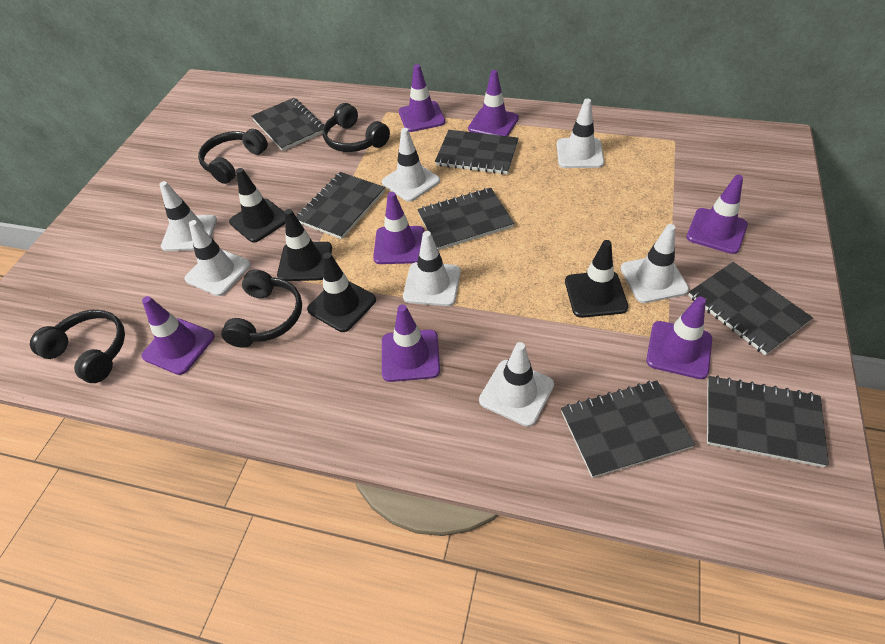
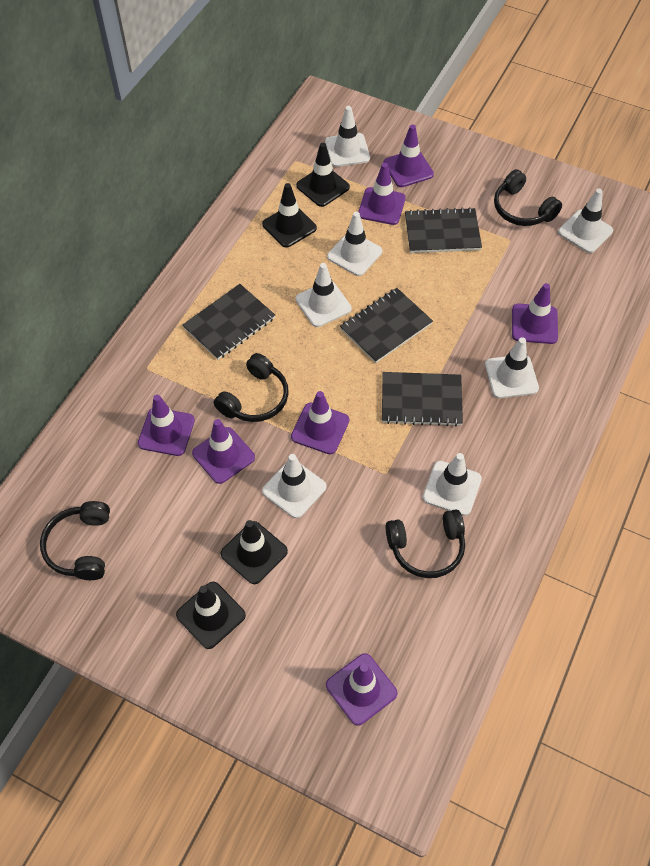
black notebook: [252,98,324,151] [296,172,385,239] [417,188,514,250] [435,130,519,174] [561,380,695,478] [688,262,813,355] [707,375,829,467] = 7 -> [183,284,275,360] [340,288,433,363] [382,372,463,427] [405,207,482,253] = 4

